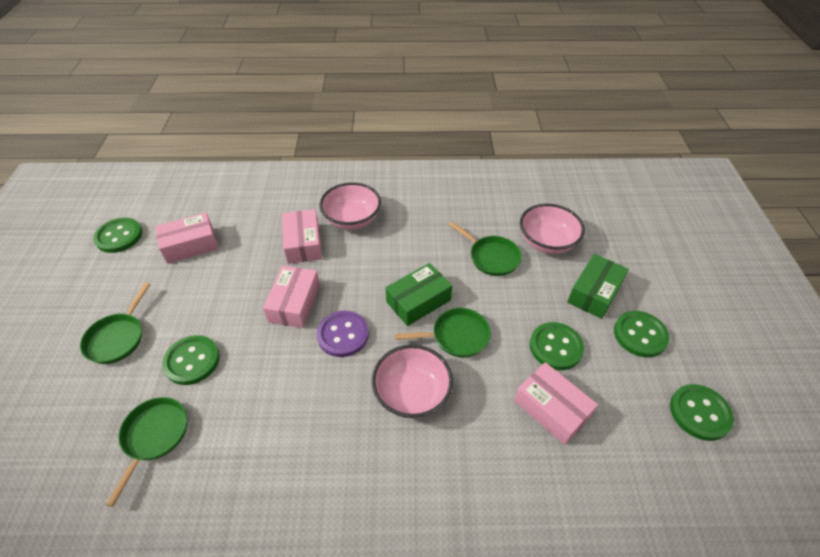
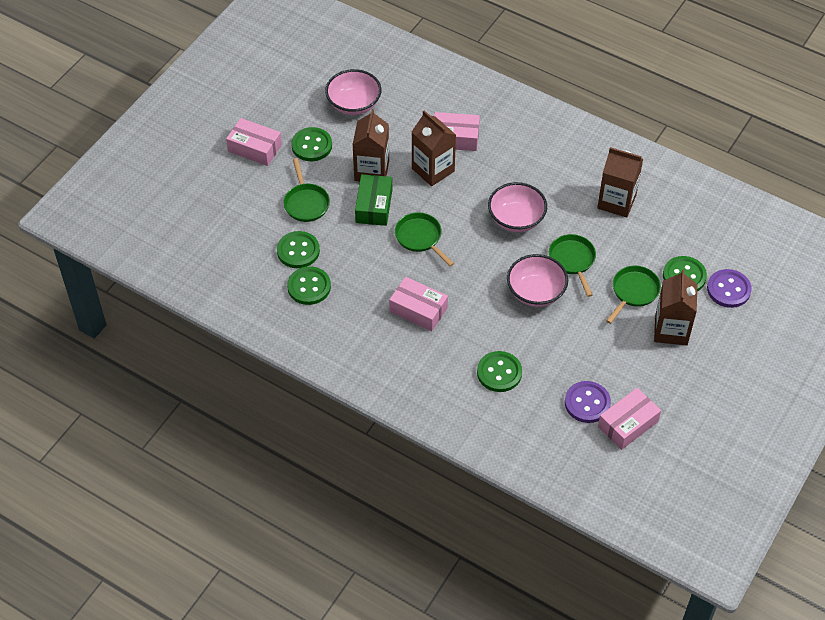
brown carton: none = 0 -> [352,109,389,182] [412,110,456,186] [597,147,643,217] [654,269,697,345] = 4
green box: [386,263,452,326] [567,254,629,319] = 2 -> [355,174,392,226] = 1
purple button: [317,311,369,357] = 1 -> [565,381,611,423] [707,269,752,308] = 2

